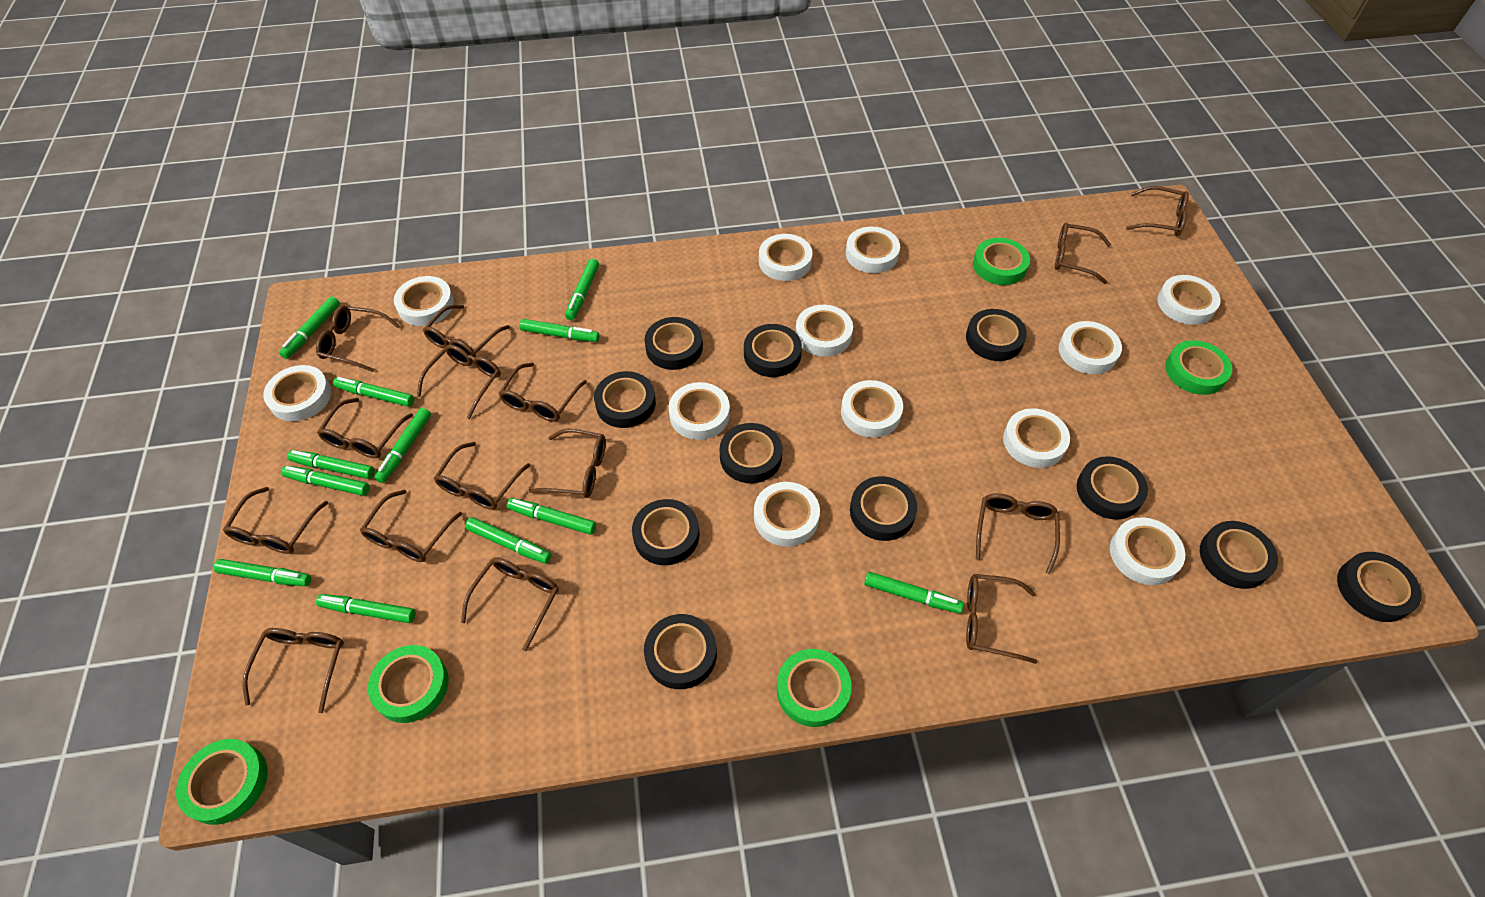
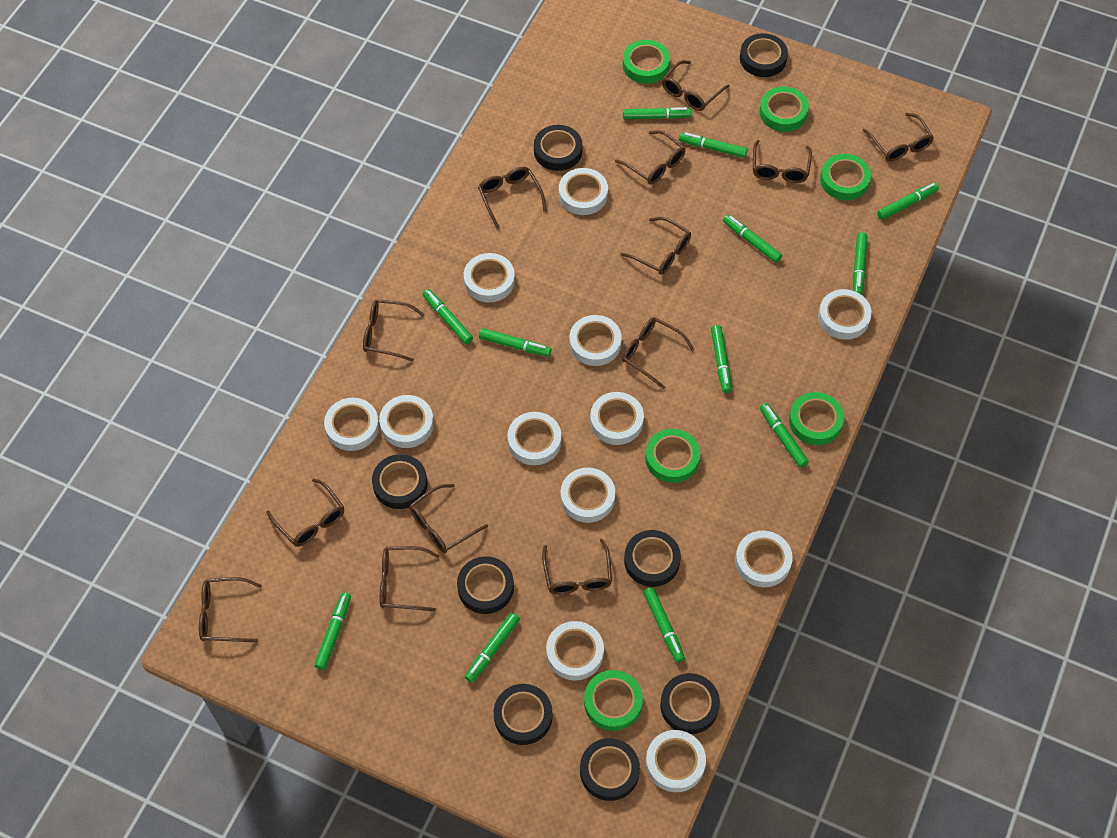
black tape: [594,371,656,428] [632,499,699,565] [644,614,717,689] [645,317,703,370] [720,423,783,483] [744,324,802,377] [850,476,917,541] [966,309,1027,361] [1077,456,1148,520] [1200,521,1278,589] [1337,552,1422,622] = 11 -> [372,454,428,509] [457,556,514,614] [494,684,552,745] [534,125,582,171] [580,738,640,801] [624,530,681,587] [660,673,720,734] [740,33,788,77] = 8
brown glasses: [223,487,328,554] [242,628,344,713] [316,306,400,372] [317,398,413,458] [360,489,462,562] [417,345,501,419] [423,305,510,361] [434,442,530,510] [461,557,559,651] [498,363,587,422] [529,429,606,498] [966,574,1037,664] [976,493,1060,574] [1055,223,1111,284] [1126,186,1189,236] = 15 -> [199,577,262,642] [266,478,344,547] [363,299,425,362] [380,546,440,612] [410,484,488,553] [478,167,547,229] [542,539,612,595] [615,130,685,185] [620,217,691,275] [622,317,694,389] [662,60,730,111] [753,140,812,183] [862,113,934,162] = 13
green tape: [176,739,268,825] [368,645,448,723] [777,649,852,727] [973,238,1030,285] [1165,340,1232,395] = 5 -> [584,670,643,731] [623,40,670,84] [645,429,700,483] [759,87,809,132] [789,392,844,445] [820,154,871,201] = 6

